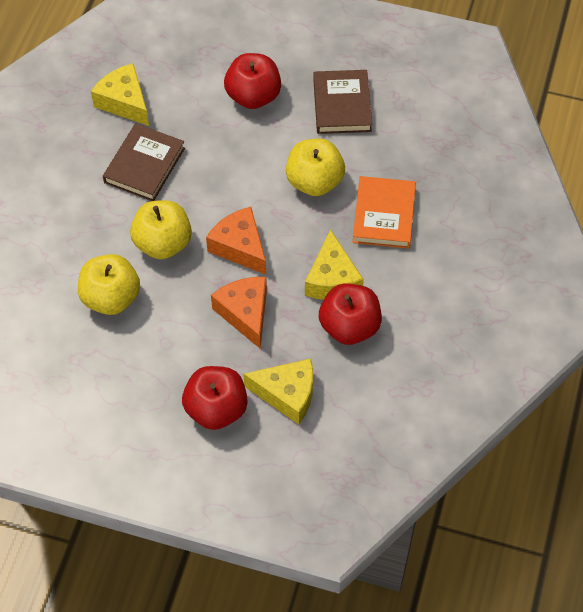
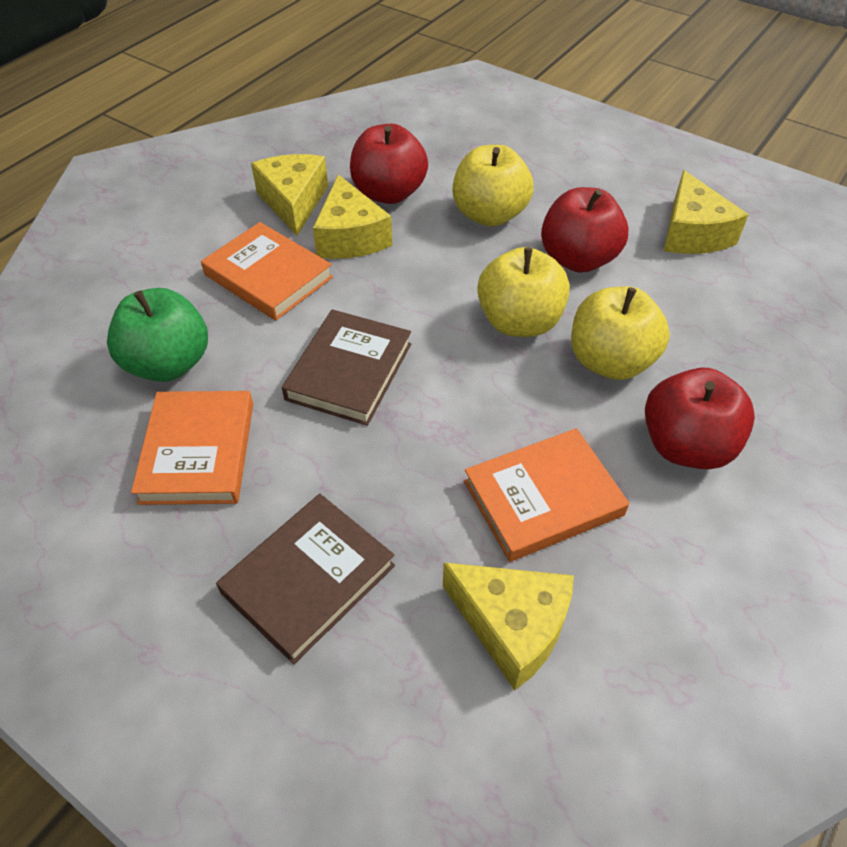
green apple: none = 0 -> [107,288,208,382] = 1
orange book: [353,176,416,249] = 1 -> [131,391,253,505] [201,222,333,321] [464,428,629,562] = 3
orange cheese: [206,207,266,275] [211,277,267,348] = 2 -> none = 0
yellow cheese: [91,63,149,126] [244,359,313,424] [305,230,364,300] = 3 -> [251,154,328,236] [313,175,392,259] [443,563,574,690] [664,170,749,254] = 4

